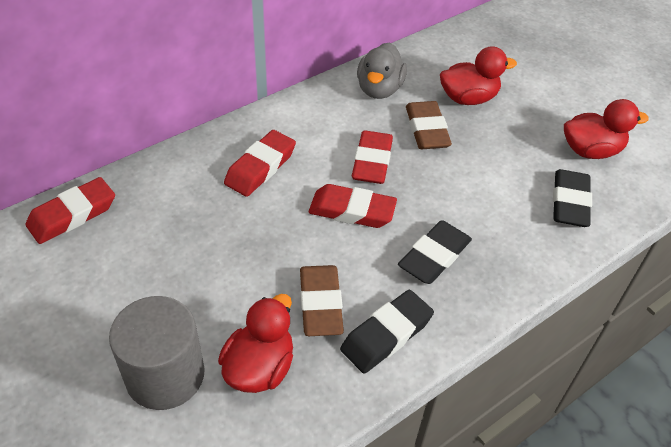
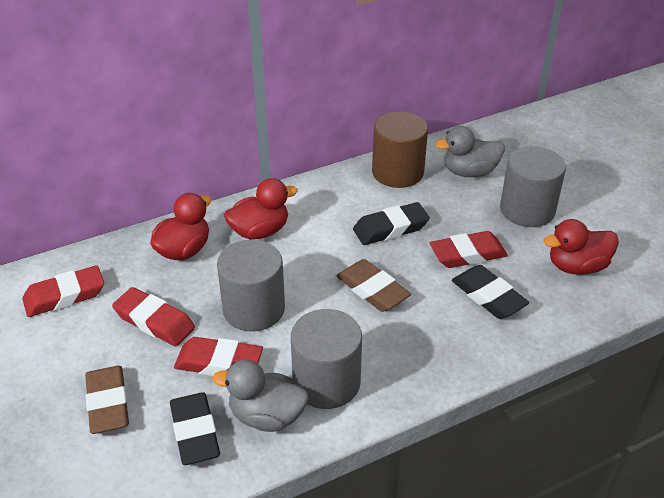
brown cylinder: none = 0 -> [372,111,428,188] = 1
grey cylinder: [109,296,205,410] = 1 -> [217,240,285,332] [291,309,362,409] [500,146,566,227] = 3
grey duck: [357,42,407,99] = 1 -> [212,360,309,432] [435,126,505,177] = 2

